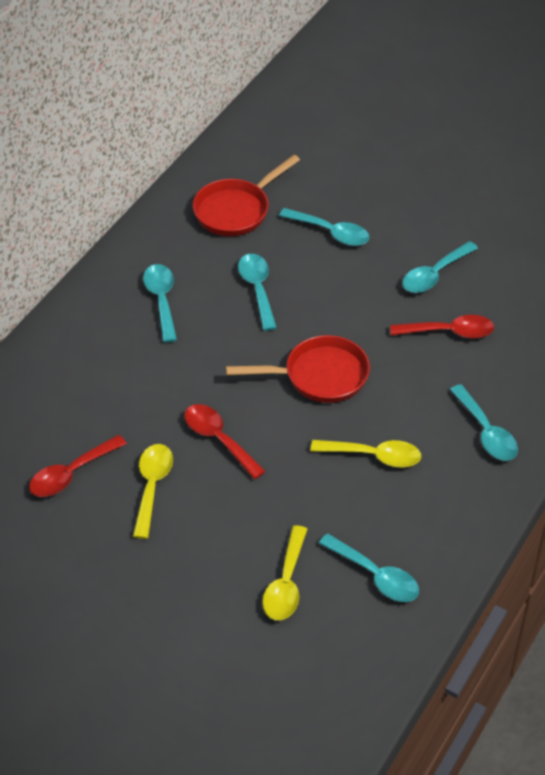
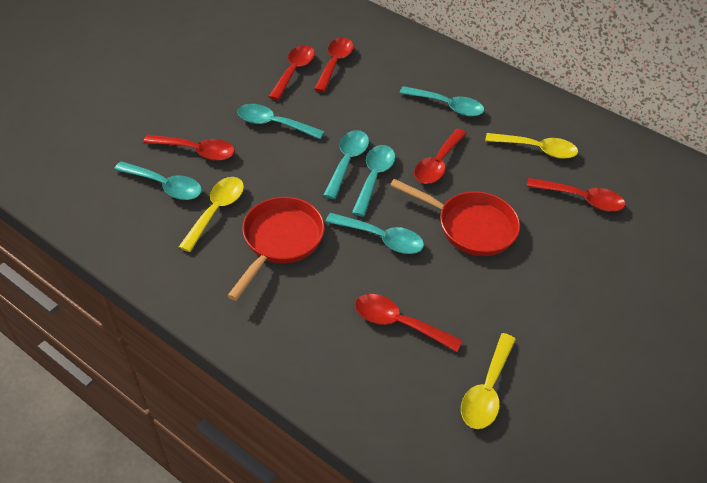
red spoon: [29,435,127,497] [185,404,266,479] [390,315,494,339] = 3 -> [143,135,235,161] [268,45,315,100] [314,38,354,92] [355,294,462,352] [414,129,467,184] [527,178,625,212] = 6

